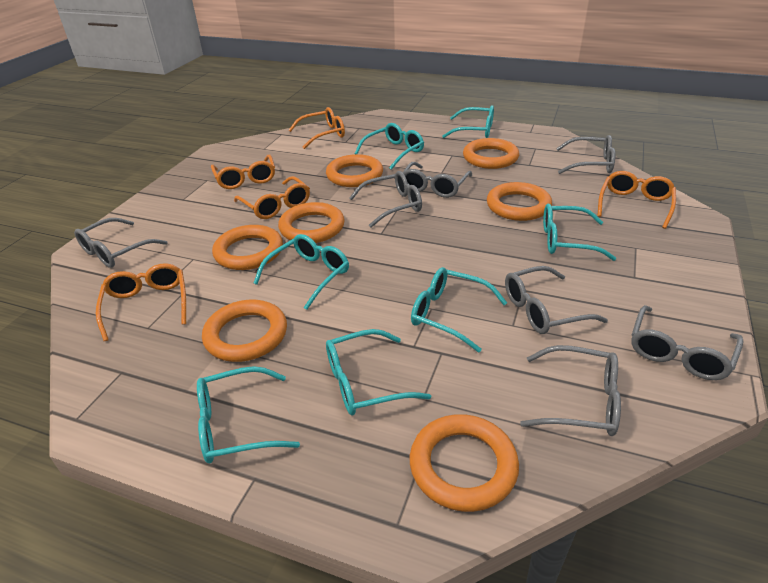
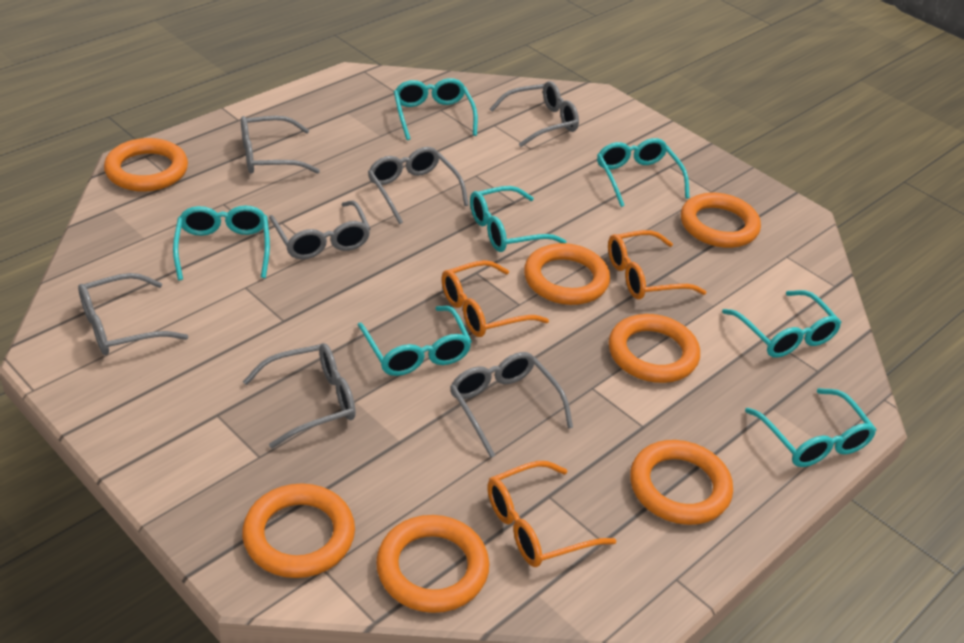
orange glasses: [96,263,186,341] [211,155,275,189] [234,176,310,219] [289,107,345,149] [597,171,676,229] = 5 -> [442,260,549,337] [487,461,617,567] [608,230,706,299] = 3

